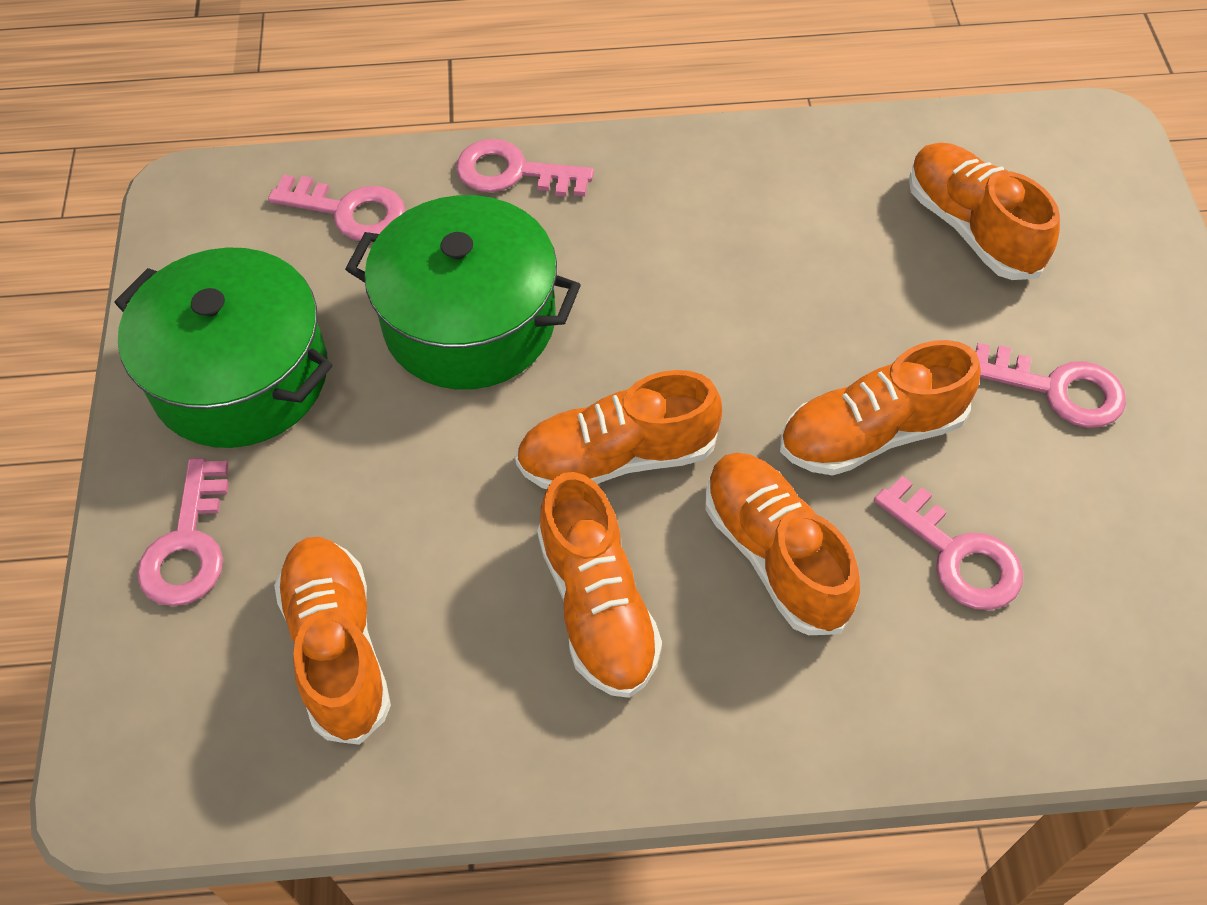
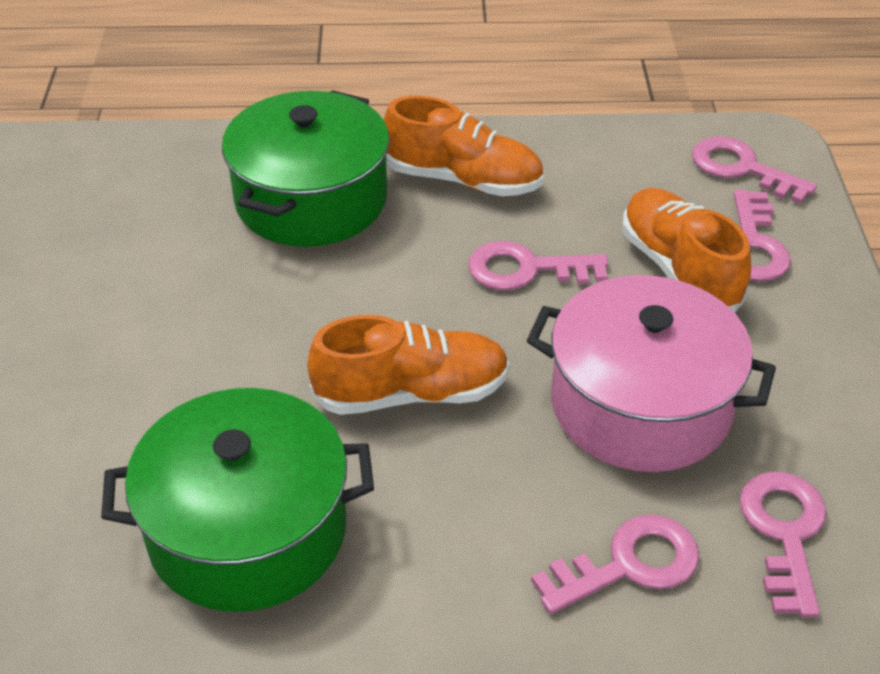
orange shoe: [274,537,391,745] [515,370,722,489] [537,472,662,698] [706,452,860,635] [780,340,981,475] [909,143,1060,280] = 6 -> [307,315,510,415] [384,96,544,196] [622,188,751,313] = 3
pink pot: none = 0 -> [527,275,776,472] = 1

